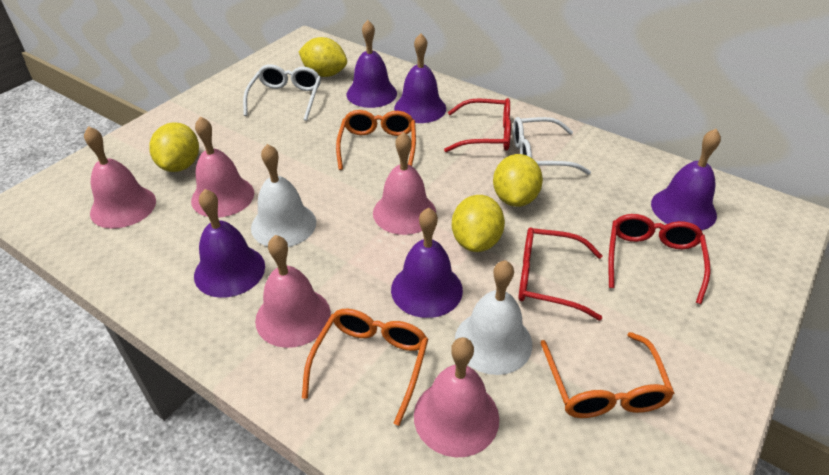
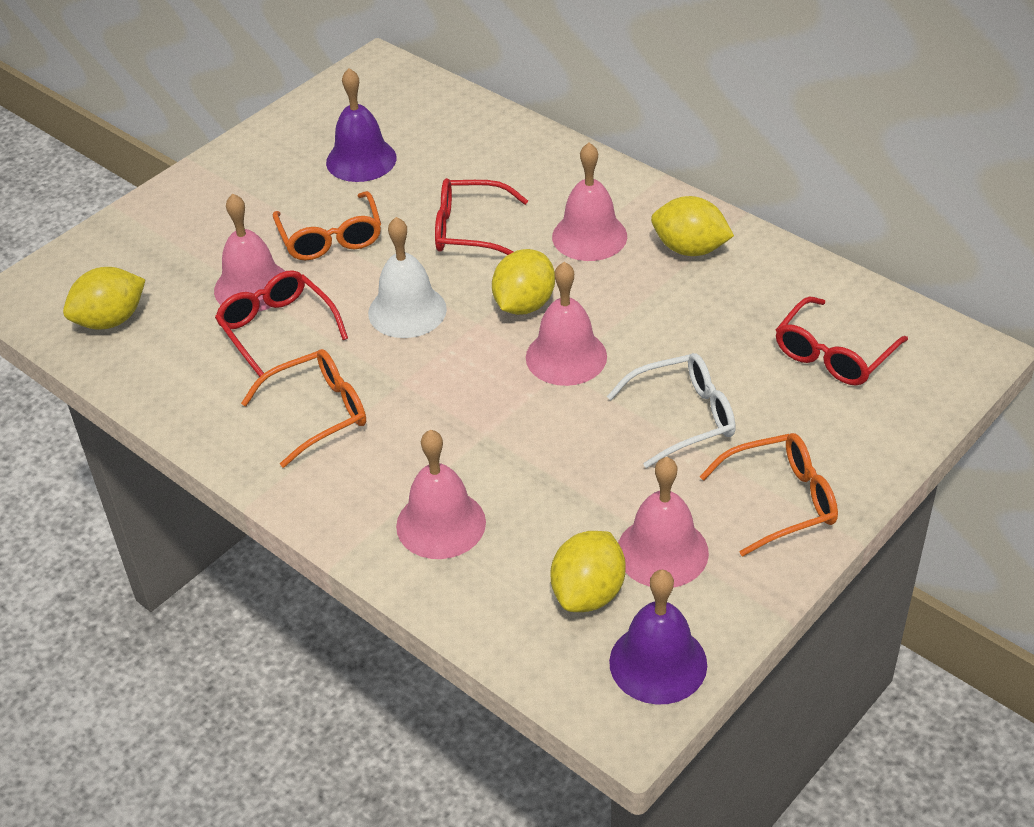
purple bell: [194,189,265,298] [347,20,397,108] [391,208,463,318] [394,33,446,123] [651,129,721,230] = 5 -> [326,68,397,182] [609,570,707,705] = 2
white bell: [251,144,316,247] [455,260,532,375] = 2 -> [368,217,447,338] = 1
white glasses: [243,64,321,121] [513,117,591,175] = 2 -> [607,353,736,468] = 1

